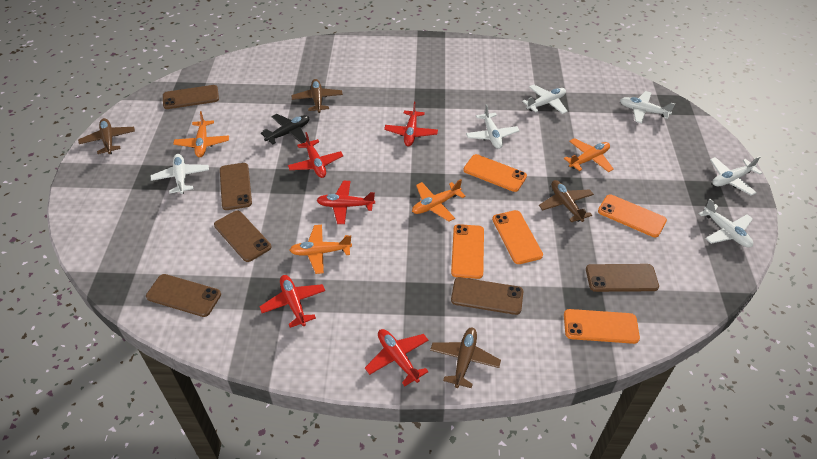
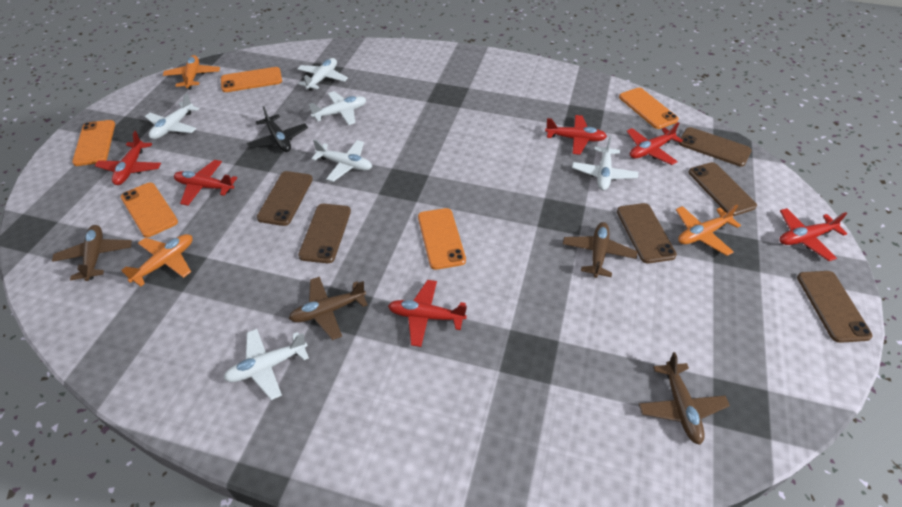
orange plane: [173,111,229,157] [289,225,352,274] [412,179,466,222] [564,138,614,172] = 4 -> [121,234,193,287] [163,55,220,90] [676,205,741,256] = 3
red plane: [259,275,325,328] [288,132,343,178] [317,181,375,224] [365,329,429,386] [384,102,438,146] = 5 -> [95,131,161,185] [174,160,237,206] [388,280,467,347] [545,115,607,155] [626,122,683,165] [779,208,847,261] = 6

